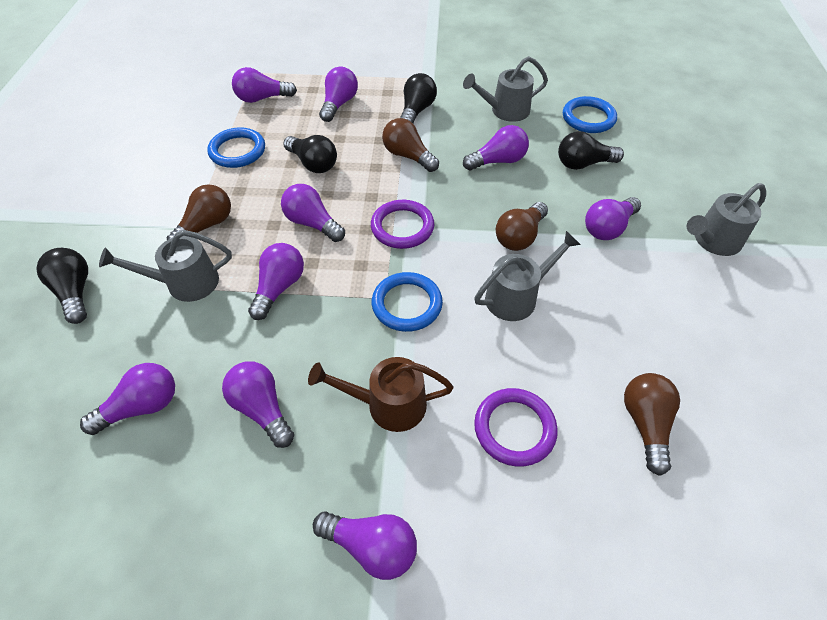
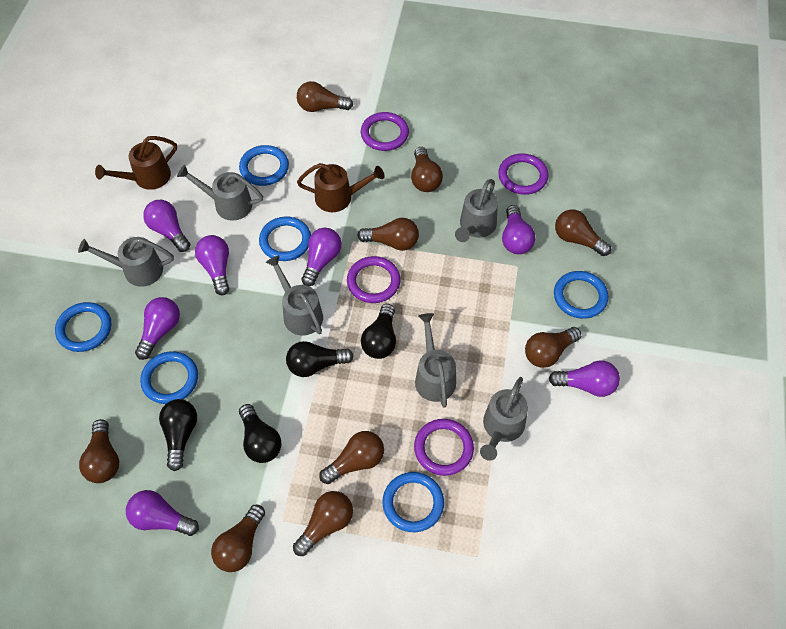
blue ring: [207,127,265,168] [372,272,443,332] [563,96,617,133] = 3 -> [55,302,111,352] [140,351,198,404] [239,145,289,186] [259,217,311,261] [382,472,444,532] [554,271,608,319] = 6
brown light bulb: [167,184,231,240] [382,118,439,172] [496,202,548,251] [624,373,680,476] = 4 -> [79,419,119,483] [211,505,265,572] [293,491,353,556] [297,81,353,112] [319,431,384,484] [357,218,419,251] [411,147,443,192] [525,327,581,368] [555,210,611,256] = 9
brown watering can: [308,357,454,432] = 1 -> [95,136,177,190] [297,163,385,212] = 2
grey watering can: [99,230,232,302] [463,56,548,122] [474,231,581,321] [686,183,766,256] = 4 -> [78,237,174,287] [177,165,263,221] [266,255,323,335] [415,313,456,407] [455,179,498,242] [480,377,528,461] = 6
purple light bulb: [80,363,175,435] [222,361,294,448] [232,67,297,103] [248,243,304,320] [281,184,345,242] [313,511,417,580] [319,66,358,122] [463,125,529,171] [585,197,641,240] = 9 -> [126,490,199,536] [135,297,180,360] [143,200,190,252] [195,235,229,295] [301,228,342,286] [502,205,535,254] [549,360,620,397] = 7
purple ring: [371,200,434,249] [474,388,558,467] = 2 -> [347,256,401,303] [361,112,409,151] [414,419,474,476] [498,153,548,195] = 4

